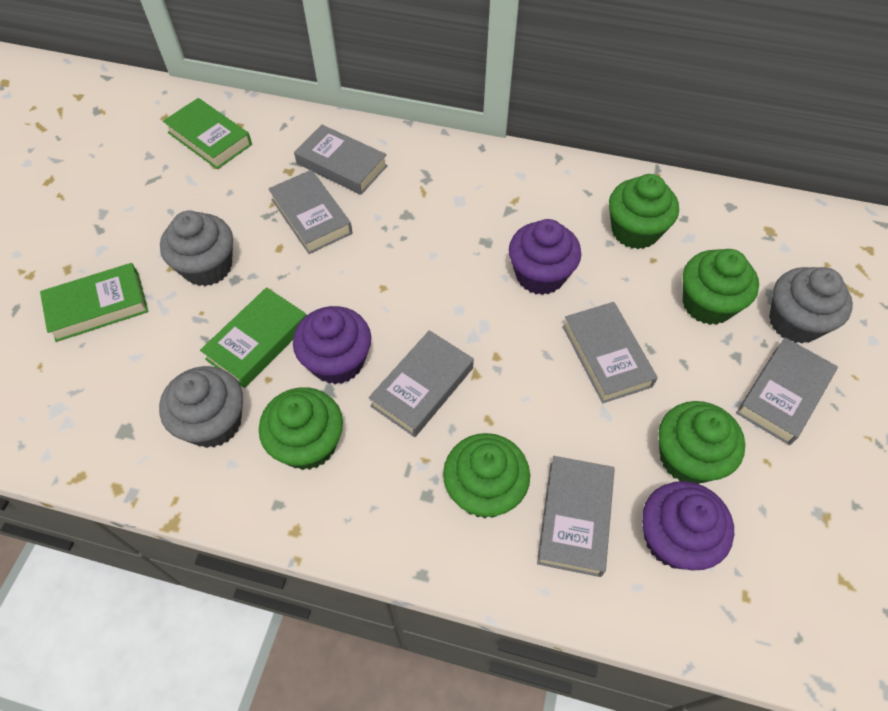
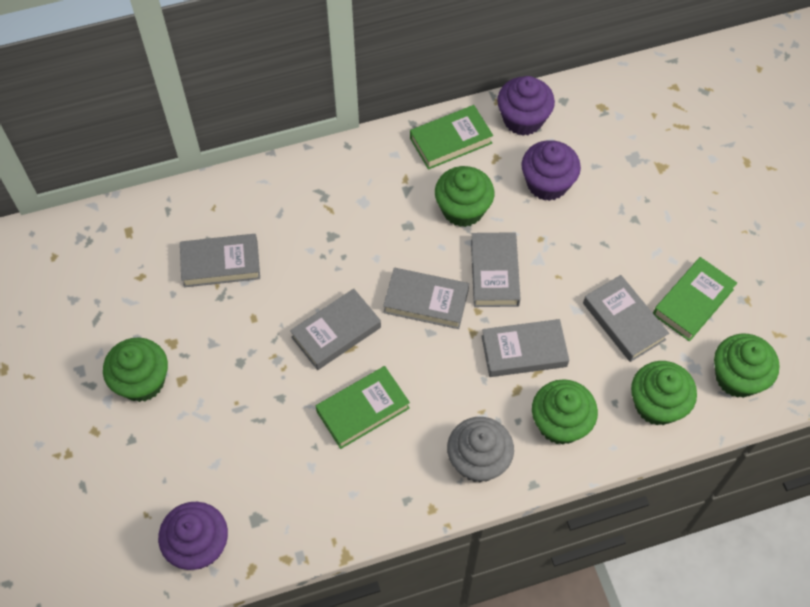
grey cupcake: [159,366,243,448] [160,211,233,286] [769,267,853,343] = 3 -> [447,417,514,482] = 1

